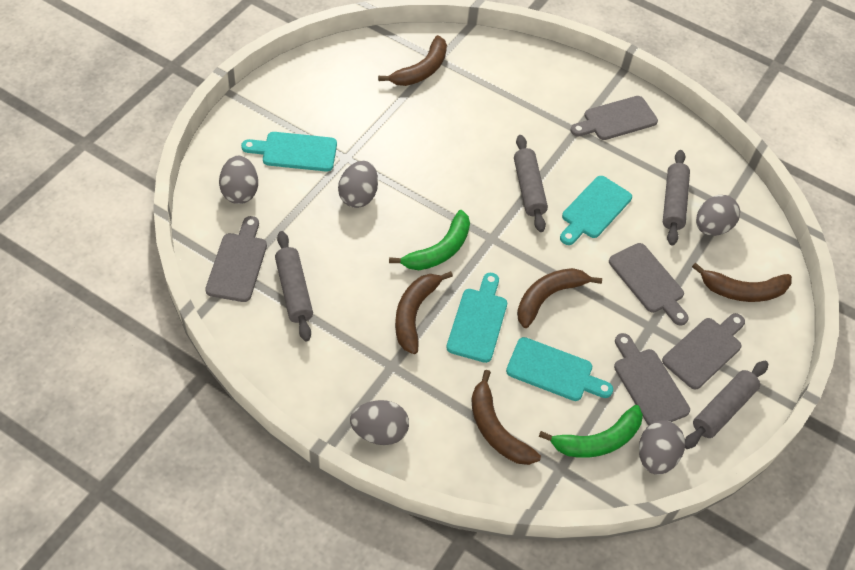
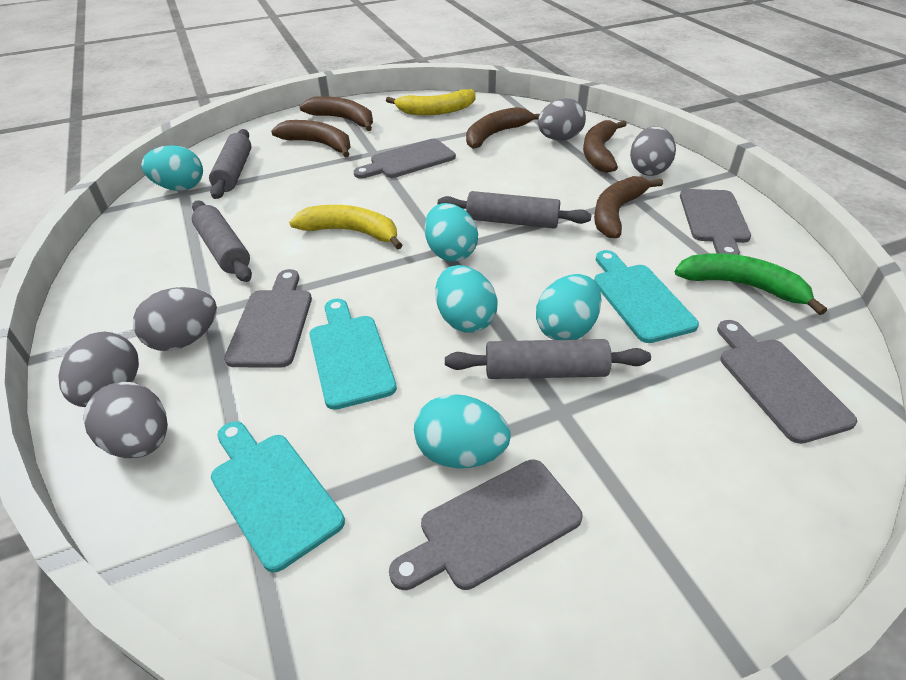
green banana: [389,210,470,270] [539,405,643,458] = 2 -> [675,253,827,315] = 1
turquoise cutting board: [241,132,337,171] [446,273,507,363] [506,337,613,401] [560,176,632,245] = 4 -> [211,421,345,573] [309,299,397,410] [594,250,699,343] = 3
turquoise egg: none = 0 -> [141,145,203,191] [414,394,510,468] [425,203,478,262] [435,265,498,333] [536,274,602,340] = 5
yellow banana: none = 0 -> [289,205,403,250] [386,89,476,115] = 2

